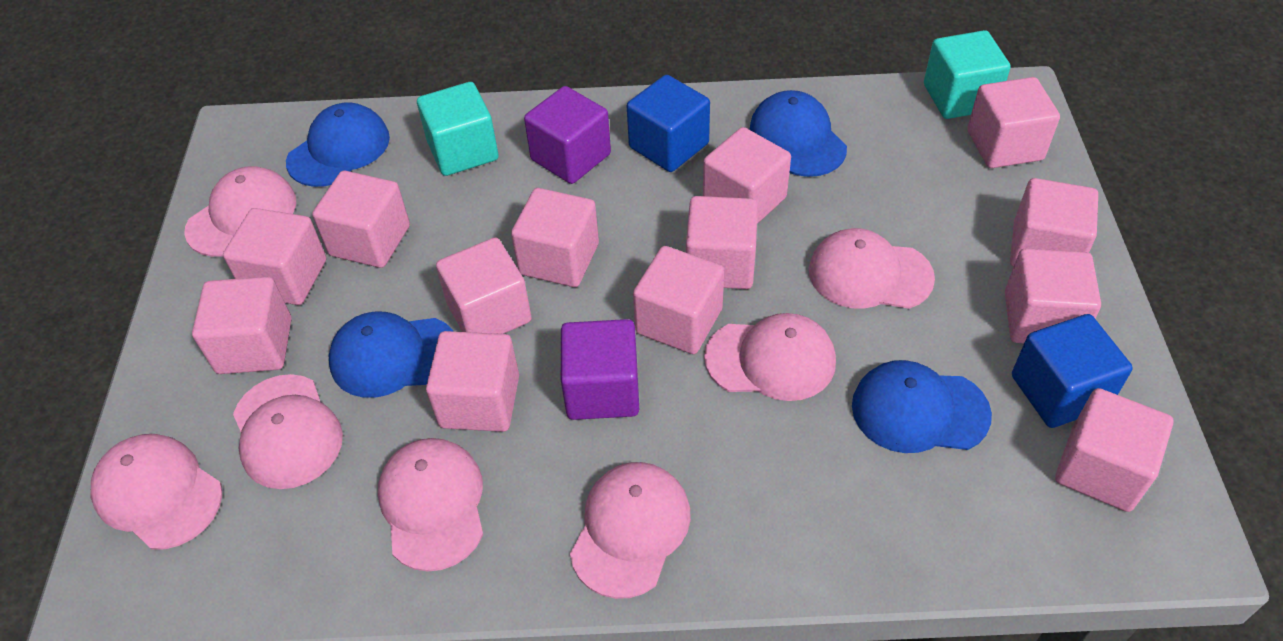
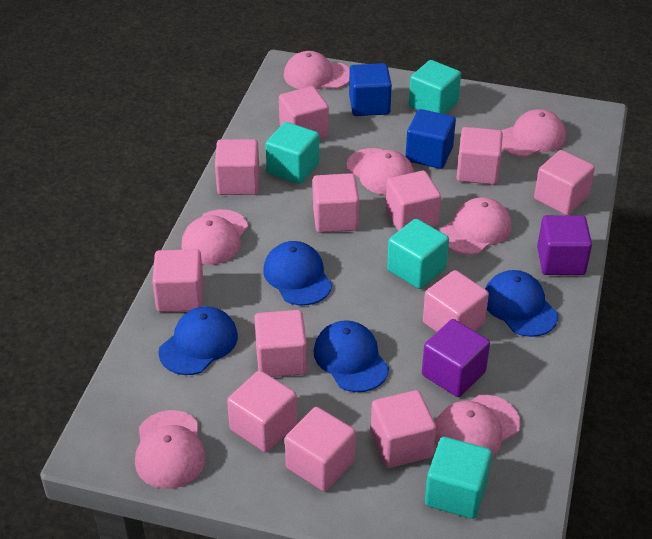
pink cube: [192,277,291,374] [223,208,326,305] [312,171,410,268] [426,331,519,432] [436,238,532,334] [511,188,599,287] [633,246,724,354] [686,196,758,289] [703,127,791,224] [967,77,1060,168] [1005,248,1101,343] [1010,178,1098,267] [1055,388,1174,512] = 13 -> [152,249,204,312] [215,139,260,195] [227,370,297,452] [254,310,307,377] [279,86,329,139] [285,407,356,492] [313,173,359,233] [371,390,436,468] [386,171,441,231] [423,270,489,332] [457,127,503,185] [534,150,595,215] = 12
turquoise cube: [417,82,499,176] [924,30,1011,119] = 2 -> [266,122,319,184] [387,218,449,289] [409,60,461,114] [425,437,492,519] = 4

